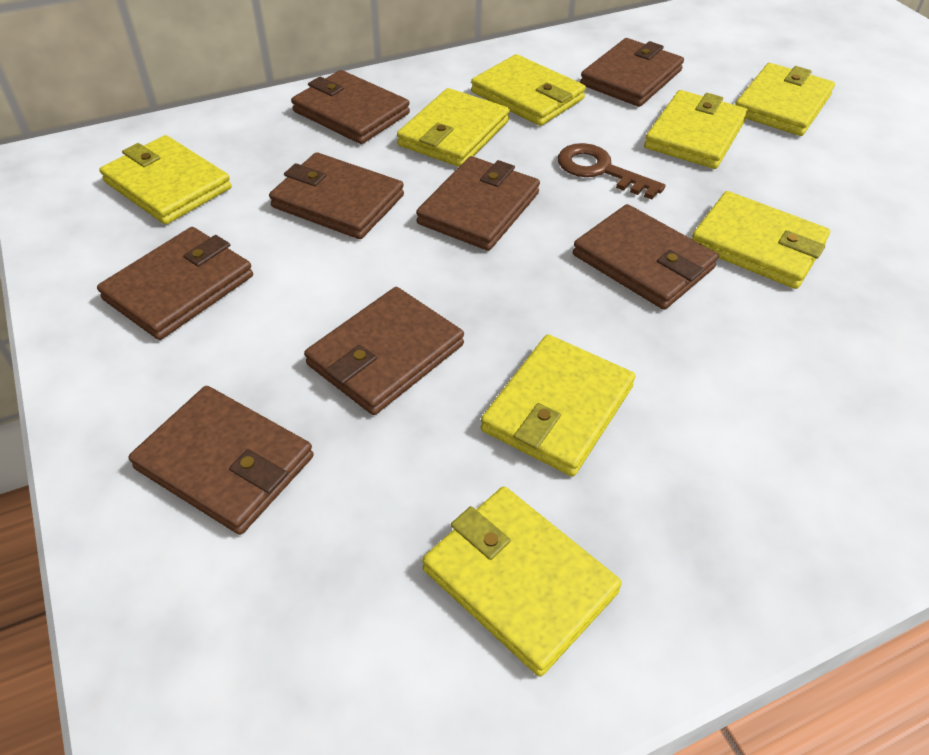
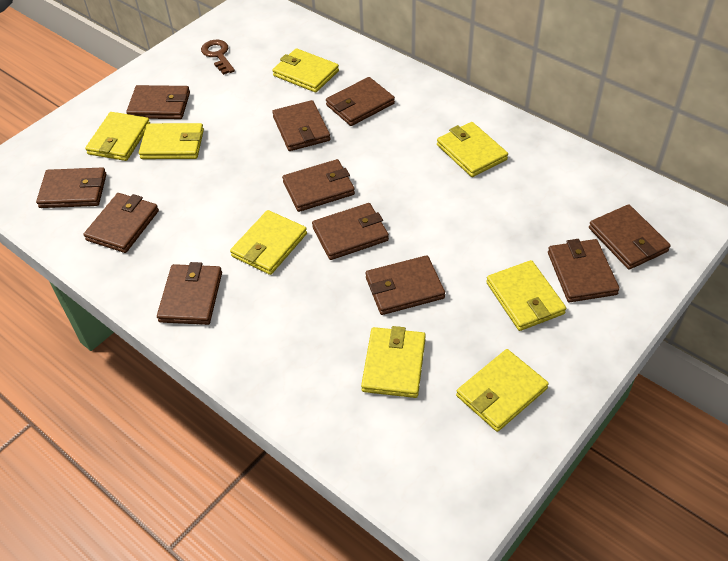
brown wallet: [97,227,253,340] [129,386,314,535] [269,152,404,239] [291,70,410,144] [304,287,464,415] [416,156,540,251] [573,204,719,310] [580,38,684,107] = 8 -> [36,167,106,208] [83,193,159,253] [126,85,190,119] [157,262,222,325] [272,100,330,151] [282,159,355,212] [312,203,389,260] [326,77,395,126] [365,255,445,315] [548,239,620,302] [589,204,671,270] = 11

